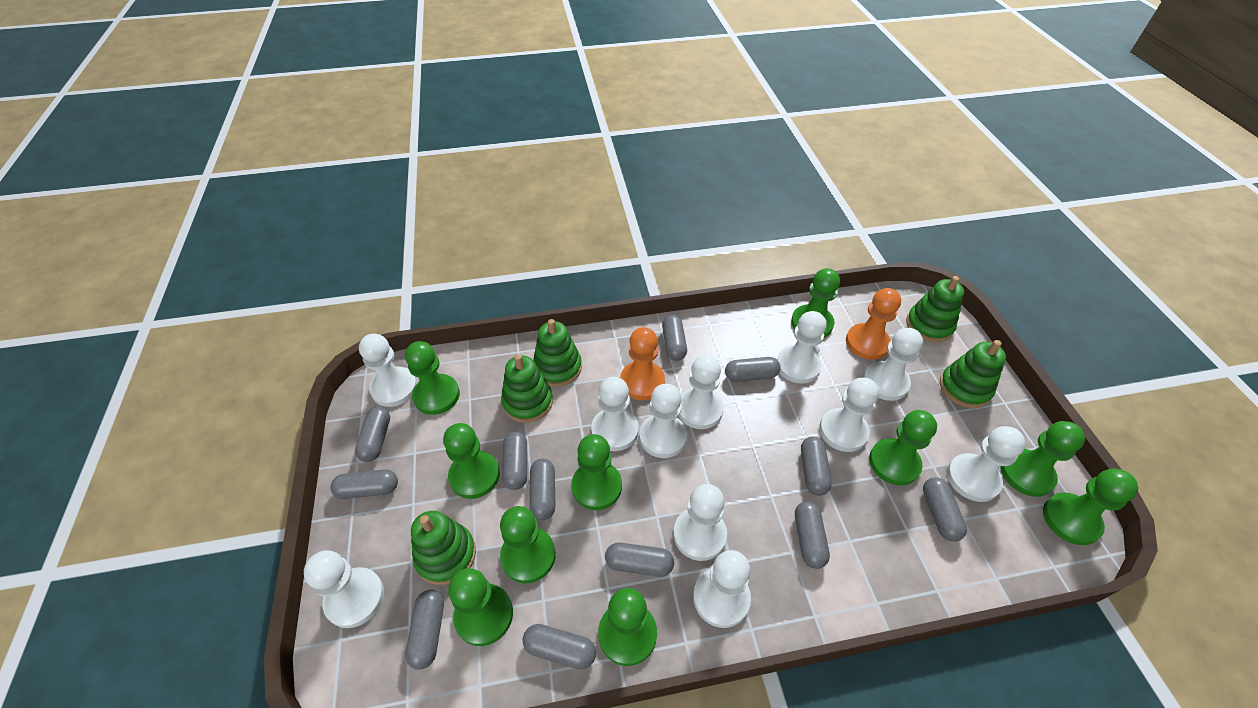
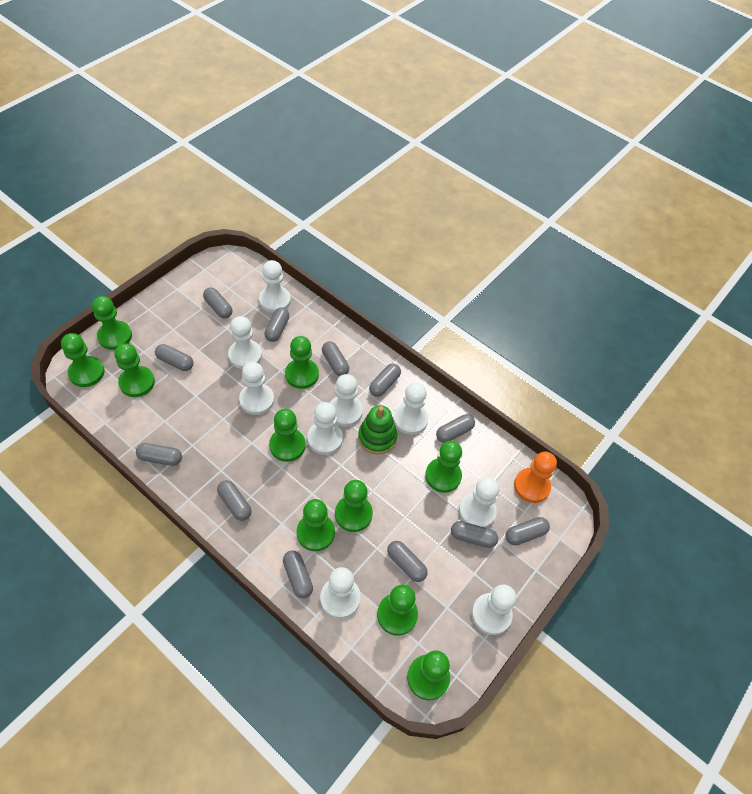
green stacking toy: [411,511,476,585] [501,354,553,423] [533,319,582,387] [906,276,964,342] [940,340,1006,408] = 5 -> [358,405,397,454] = 1
orange pawn: [620,327,665,400] [846,288,901,360] = 2 -> [514,451,557,503] = 1
white pawn: [304,550,384,628] [359,334,417,407] [591,377,639,451] [639,384,687,458] [673,484,727,561] [679,355,724,429] [693,550,751,628] [777,311,827,384] [820,378,879,452] [863,328,923,401] [947,426,1026,502] = 11 -> [228,316,262,369] [239,362,274,415] [259,260,291,313] [307,402,343,455] [320,567,361,619] [330,374,363,427] [394,383,428,435] [459,477,499,528] [472,584,516,635] = 9

